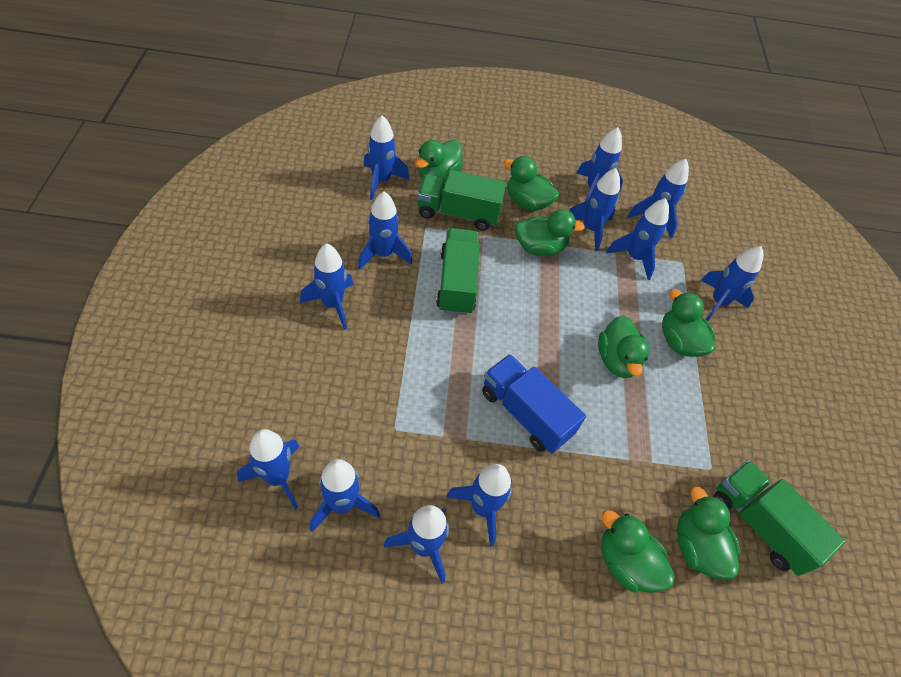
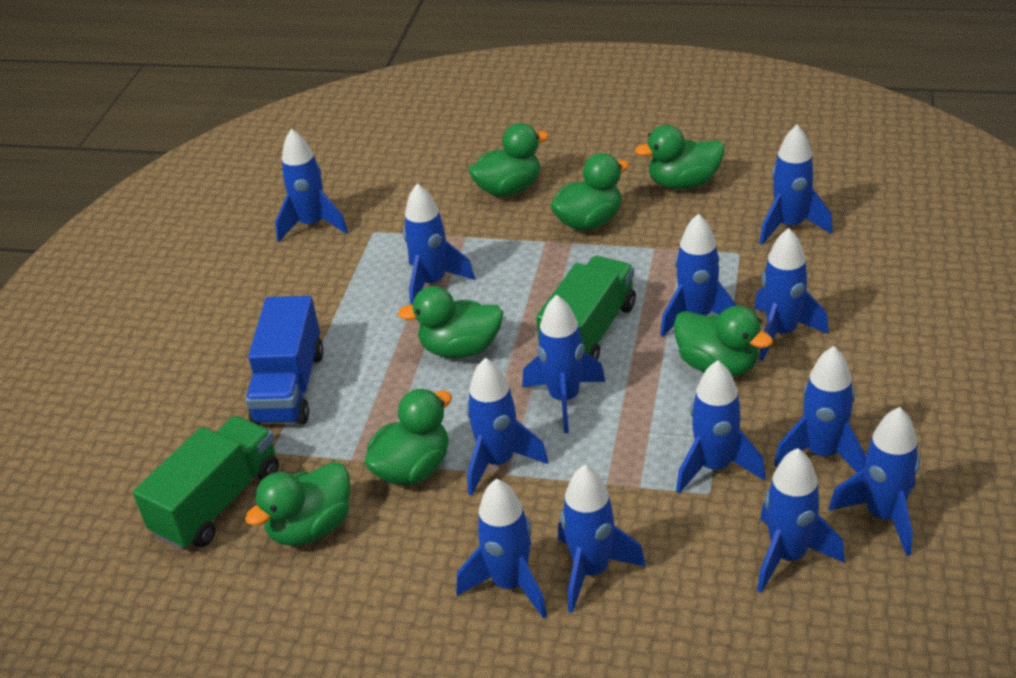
blue rocket: [237,429,300,510] [300,244,353,330] [310,459,380,532] [358,191,412,270] [363,115,409,200] [384,505,449,584] [446,464,512,547] [569,168,620,251] [577,127,623,202] [606,198,669,280] [627,159,689,239] [701,246,764,321] = 12 -> [275,129,348,242] [403,183,475,305] [456,479,547,619] [466,358,548,496] [522,295,606,433] [558,465,646,613] [660,214,737,337] [676,360,766,494] [754,228,829,361] [757,448,845,593] [759,125,833,245] [774,346,866,473] [828,407,920,556] = 13
green truck: [417,170,506,231] [436,228,479,315] [714,460,845,576] = 3 -> [133,416,279,550] [536,256,636,361] = 2

